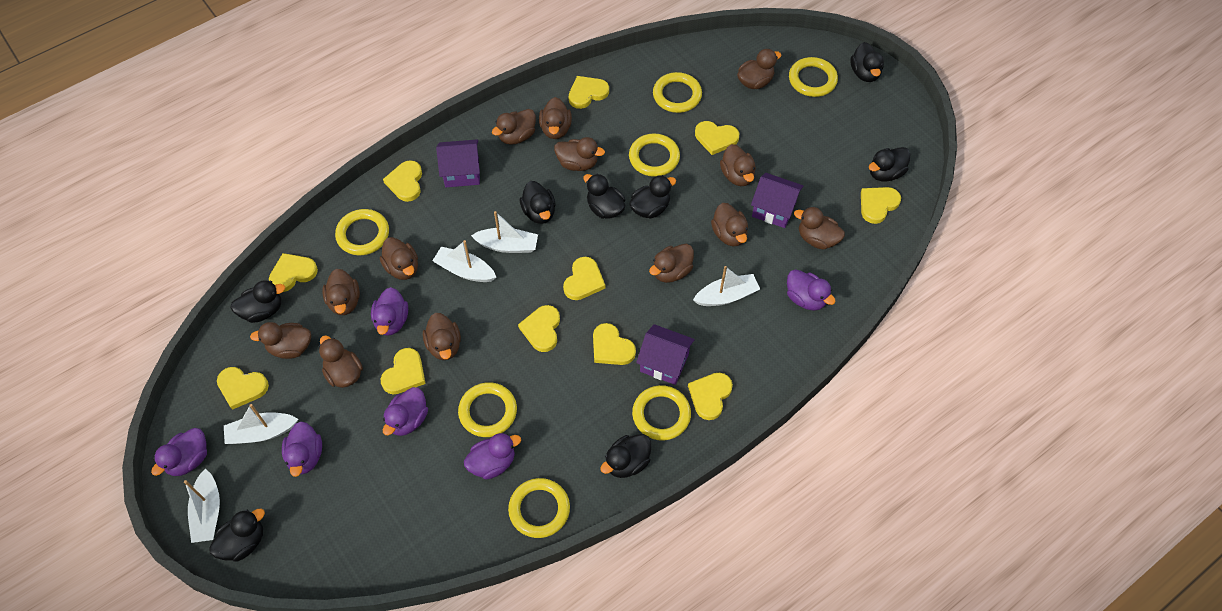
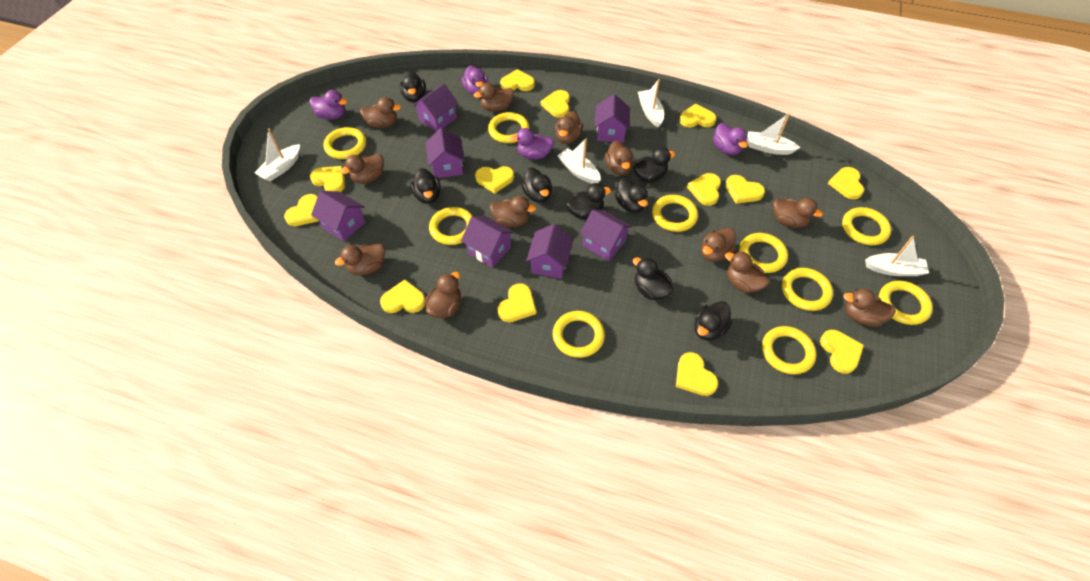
brown duck: [250,322,311,359] [319,335,363,388] [322,269,360,315] [380,237,418,280] [423,313,461,360] [492,109,536,145] [539,97,572,139] [554,137,605,171] [649,244,694,283] [711,203,748,246] [720,144,756,186] [737,49,781,89] [794,207,845,249] = 13 -> [335,244,385,275] [341,153,384,184] [360,97,401,128] [424,272,461,318] [474,83,514,112] [490,196,536,227] [555,111,583,144] [605,141,634,175] [701,228,737,262] [725,251,770,293] [773,198,823,228] [843,288,896,327] = 12
purple duck: [151,428,207,476] [282,421,322,477] [371,287,408,336] [383,387,428,436] [464,433,521,480] [787,269,836,311] = 6 -> [310,90,347,120] [462,66,488,95] [510,128,554,160] [713,123,748,155] = 4
purple house: [436,139,480,187] [636,324,695,385] [751,173,803,228] = 3 -> [311,191,365,241] [412,84,458,132] [426,128,465,178] [461,216,514,268] [526,224,574,279] [580,209,632,261] [595,94,630,143] = 7
yellow heart: [217,367,269,410] [269,253,318,292] [381,348,426,394] [383,161,422,202] [518,305,560,352] [563,257,605,300] [569,76,609,109] [593,323,636,365] [688,373,733,420] [695,121,739,155] [861,187,901,224] = 11 -> [284,194,319,226] [310,166,345,192] [380,280,425,313] [475,166,514,194] [497,283,536,322] [500,69,535,91] [541,90,570,118] [676,352,718,396] [679,104,716,127] [687,173,721,206] [725,175,765,204] [820,330,864,374] [828,167,864,199] = 13
yellow ring: [335,209,389,255] [458,382,517,437] [508,478,570,538] [629,134,680,177] [632,385,691,441] [653,72,702,113] [789,57,838,97] = 7 -> [324,127,366,159] [429,207,472,245] [488,112,529,143] [553,311,605,358] [652,195,698,232] [739,233,788,273] [762,326,817,375] [782,268,833,311] [842,207,891,245] [879,281,933,325] = 10

